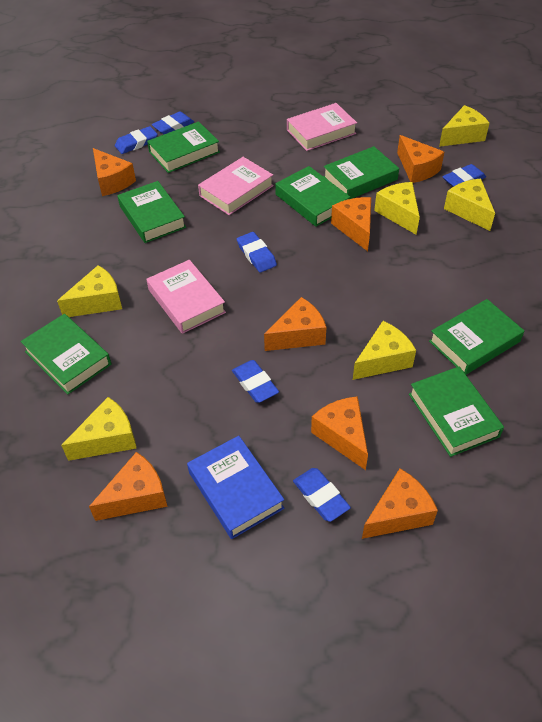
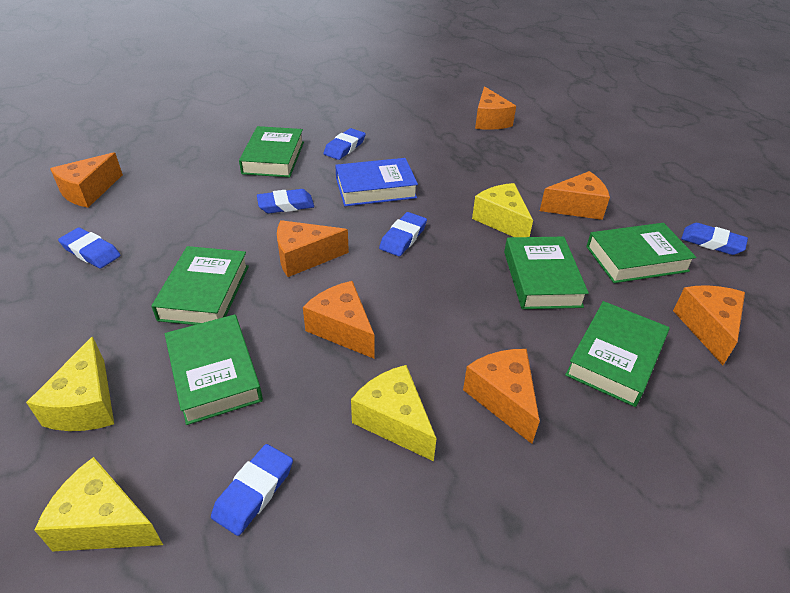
green book: [21,314,111,395] [118,181,186,243] [147,121,220,173] [275,166,350,227] [323,146,399,199] [409,366,504,457] [429,299,524,375] = 7 -> [151,246,249,325] [165,314,263,425] [239,126,304,177] [504,237,589,309] [565,301,670,407] [586,223,696,283] = 6
pink book: [147,260,226,334] [198,157,274,215] [287,103,357,151] = 3 -> none = 0
yellow cheese: [57,265,122,317] [61,397,137,461] [353,321,416,380] [374,182,420,235] [439,105,489,147] [444,179,495,231] = 6 -> [26,336,114,431] [34,457,163,552] [351,365,437,461] [472,183,533,237] = 4

